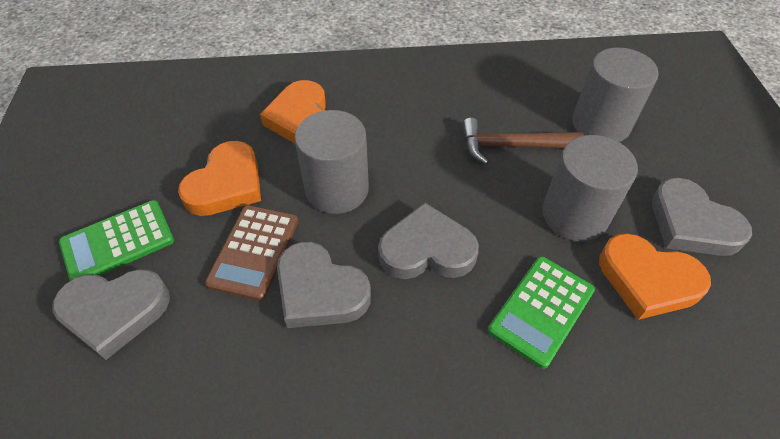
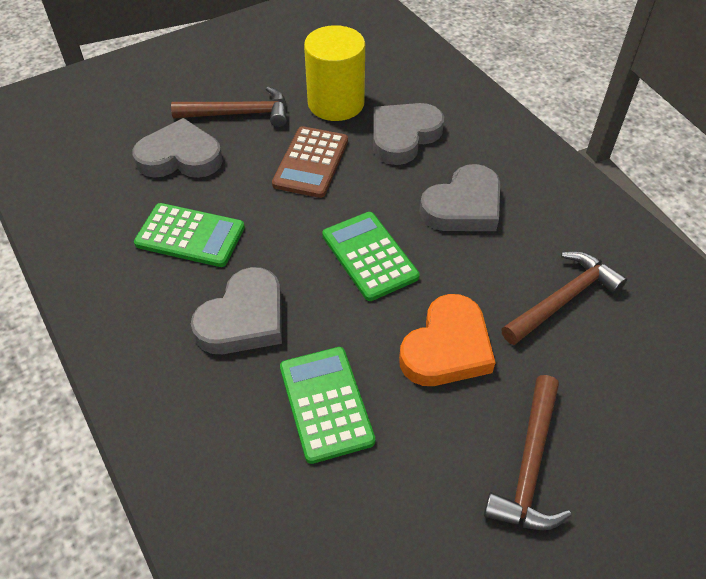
brown hammer: [462,118,584,165] = 1 -> [171,86,287,127] [484,375,571,530] [501,251,627,345] = 3
green calculator: [59,200,174,281] [488,256,595,369] = 2 -> [134,203,245,267] [280,347,375,464] [322,212,420,301] = 3
grey cylinder: [295,110,369,214] [542,135,638,241] [572,47,658,142] = 3 -> none = 0
orange heart: [178,141,261,216] [260,80,326,143] [599,233,711,320] = 3 -> [399,294,496,386] = 1
yellow cylinder: none = 0 -> [304,25,365,121] = 1

